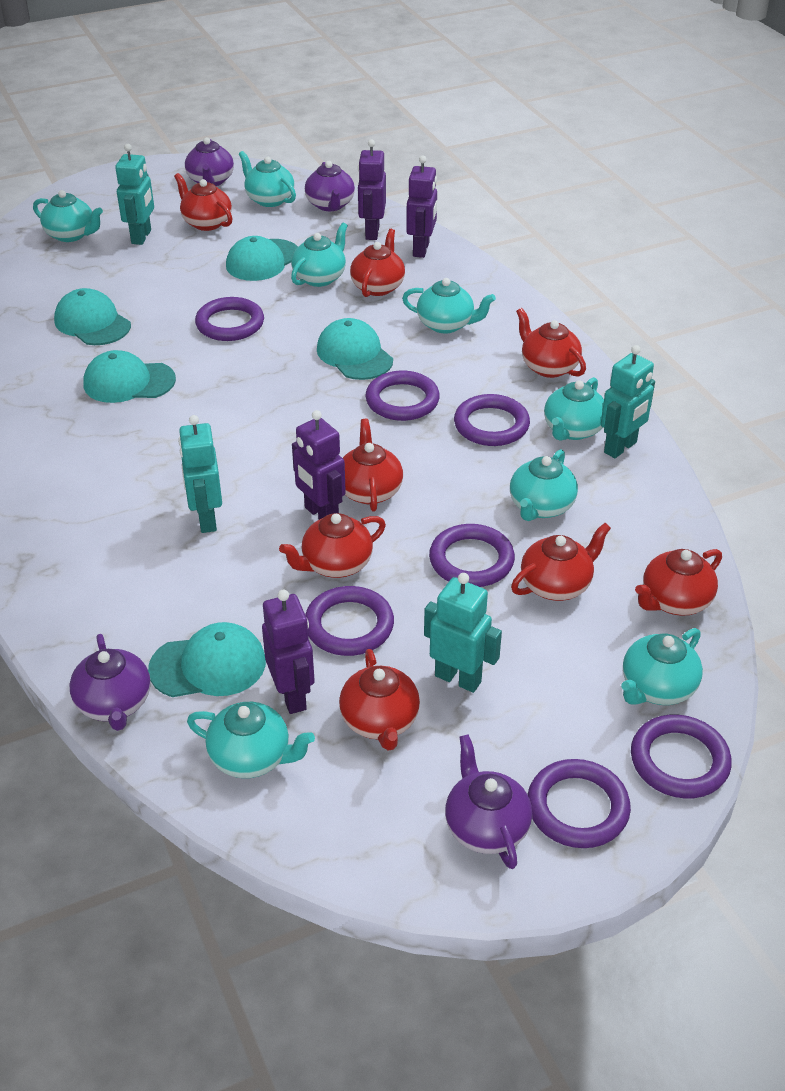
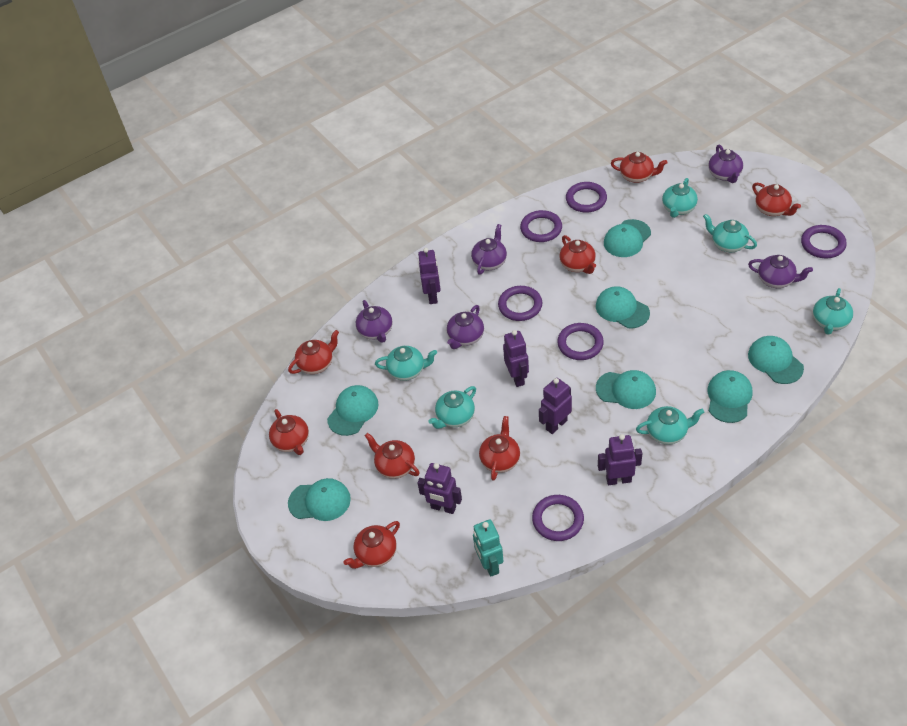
purple ring: [195,297,264,341] [305,586,394,656] [366,371,440,421] [429,524,515,587] [454,394,530,446] [527,759,631,848] [631,715,732,798] = 7 -> [498,286,542,321] [520,210,562,242] [532,495,584,541] [557,323,604,360] [566,182,607,213] [801,225,847,258] = 6
purple robot: [262,589,315,714] [292,410,346,520] [358,139,386,240] [406,156,437,258] = 4 -> [417,463,462,514] [418,248,441,304] [503,330,529,387] [539,378,572,434] [598,434,642,485] = 5
purple teapot: [70,634,151,731] [185,137,234,186] [305,161,355,211] [445,734,532,869] = 4 -> [356,300,392,343] [447,305,484,349] [471,224,507,275] [709,144,743,183] [748,255,813,288] = 5
turquoise cap: [54,288,131,345] [83,350,176,403] [148,622,266,697] [226,236,298,281] [317,318,393,380] = 5 -> [288,478,351,521] [327,385,379,436] [596,286,650,328] [596,370,656,409] [604,219,651,257] [707,370,753,423] [748,336,804,384] = 7
turquoise robot: [115,144,154,245] [178,415,222,533] [424,573,502,693] [601,345,655,458] = 4 -> [473,519,504,577] = 1
turquoise teapot: [33,190,103,242] [187,702,315,778] [239,151,296,207] [291,223,348,287] [402,278,496,333] [510,449,578,521] [544,377,604,441] [621,628,703,705] = 8 -> [375,346,437,381] [429,386,476,429] [636,406,704,445] [662,178,698,218] [703,214,757,252] [813,288,853,335] = 6

